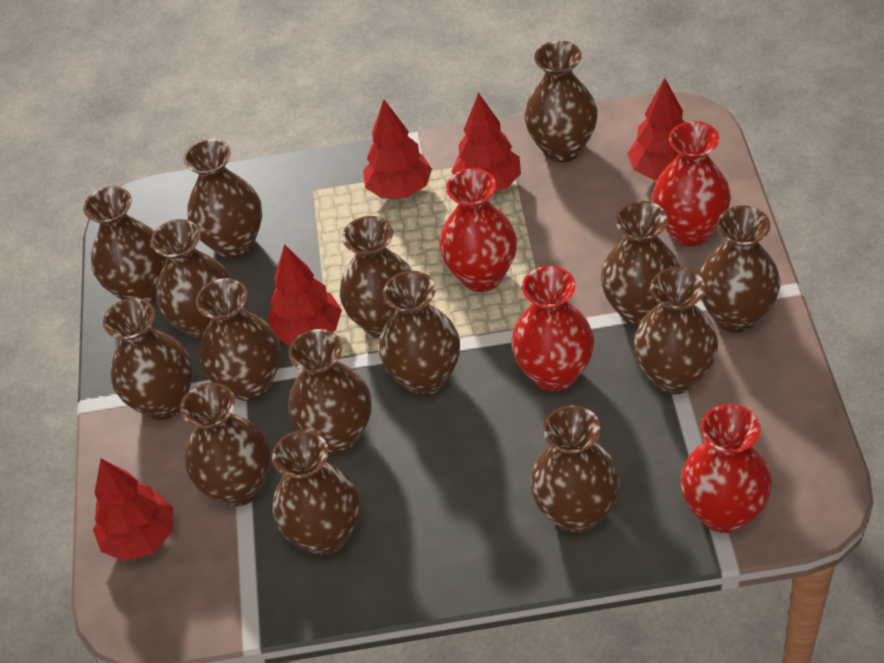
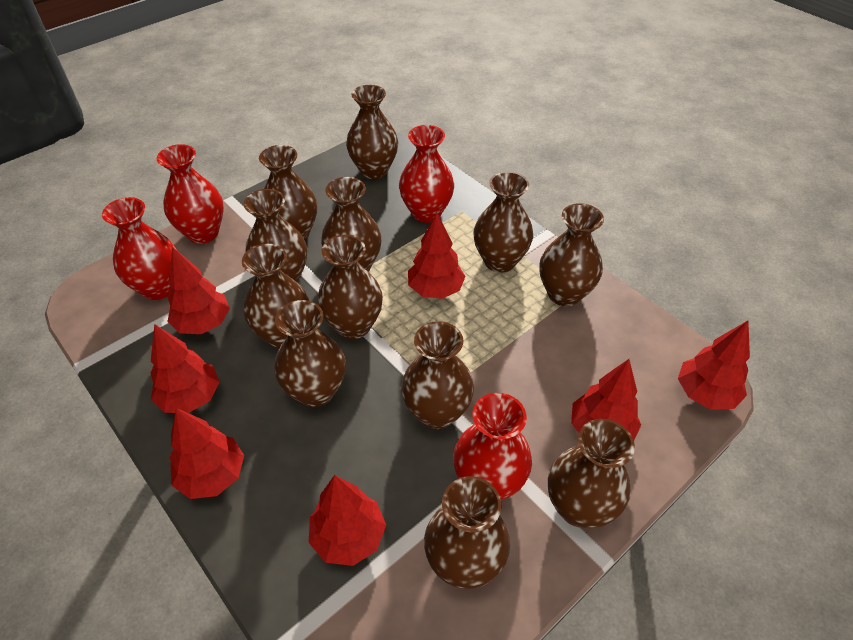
brown vase: [83,186,167,303] [103,298,193,420] [151,219,232,340] [180,383,271,506] [183,139,262,259] [196,278,280,401] [272,430,360,555] [288,329,371,453] [340,216,412,339] [379,271,460,395] [525,41,598,162] [530,405,620,533] [601,201,680,327] [633,267,718,394] [699,205,780,333] = 15 -> [242,244,310,348] [244,189,307,283] [259,145,317,240] [274,300,346,407] [317,235,383,339] [321,177,382,272] [346,85,398,179] [401,321,474,429] [424,476,510,589] [473,171,533,273] [539,203,604,306] [548,419,635,528] = 12
red tree: [93,459,173,561] [268,244,342,346] [363,99,432,199] [451,93,521,191] [627,78,685,180] = 5 -> [150,324,220,413] [167,247,230,334] [169,408,244,499] [309,475,386,566] [408,213,465,299] [571,359,641,440] [678,321,750,410] = 7

